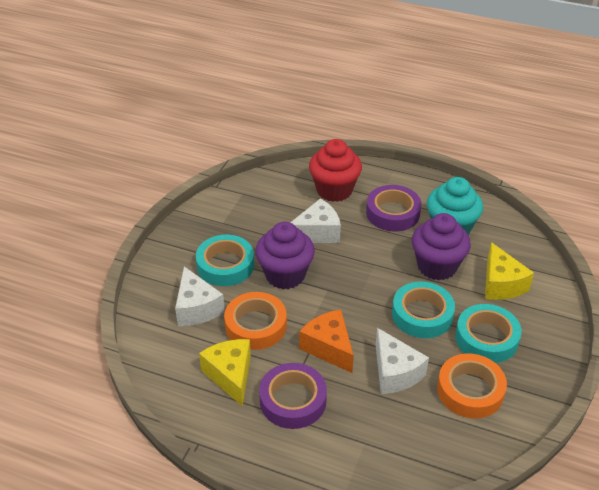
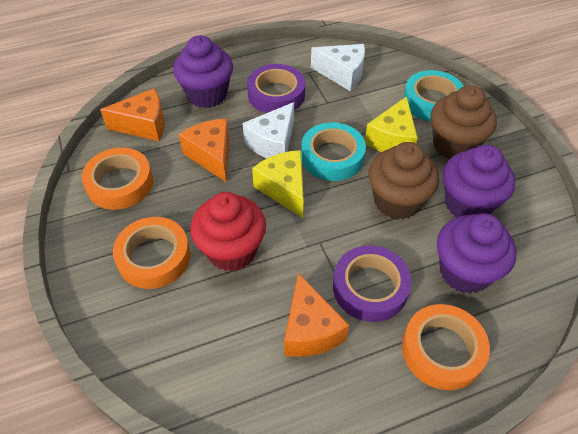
brown cupcake: none = 0 -> [368,142,439,220] [431,85,497,159] = 2
orange cheese: [299,309,354,373] = 1 -> [100,88,165,141] [179,119,230,182] [284,273,349,357] = 3
orange tape: [224,292,287,350] [437,353,507,418] = 2 -> [82,148,153,210] [113,217,190,289] [402,304,490,390] = 3
purple cupcake: [255,222,315,289] [412,213,471,280] = 2 -> [173,35,233,108] [437,213,517,294] [443,145,515,217] = 3
turquoise cupcake: [427,177,483,235] = 1 -> none = 0
turquoise tape: [196,235,254,286] [392,281,455,338] [455,304,522,363] = 3 -> [301,122,366,181] [403,70,464,121] = 2
white cheese: [175,266,225,326] [290,198,341,243] [376,328,429,394] = 3 -> [243,102,294,159] [311,44,365,91] = 2

